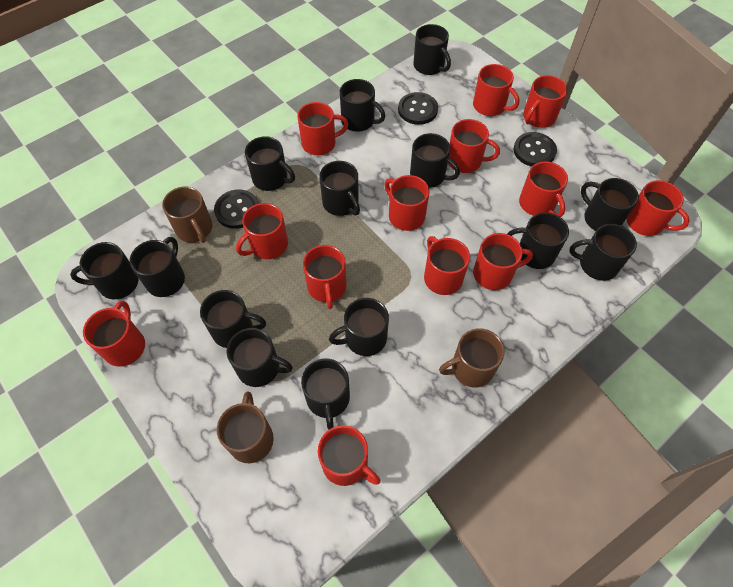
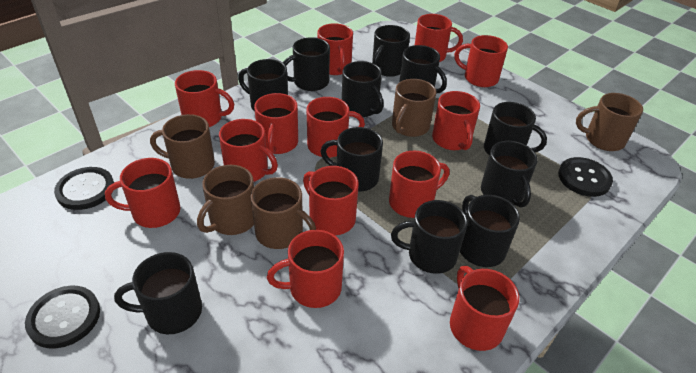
black mug: [70,242,139,299] [130,237,185,297] [200,290,266,348] [227,328,293,387] [245,136,295,191] [301,358,350,430] [319,161,360,216] [329,298,389,356] [340,79,385,132] [410,133,460,188] [413,24,451,75] [507,212,569,269] [569,224,637,281] [581,178,639,231] = 14 -> [114,252,202,334] [238,59,288,111] [283,37,330,91] [320,127,383,192] [342,61,384,117] [372,25,410,77] [391,200,468,274] [399,45,447,94] [460,195,520,267] [481,141,538,208] [484,102,547,155] = 11
brown mug: [162,187,213,243] [217,391,274,463] [439,328,505,388] = 3 -> [150,114,215,179] [197,165,254,235] [251,177,316,249] [392,79,436,137] [576,93,643,151] = 5

